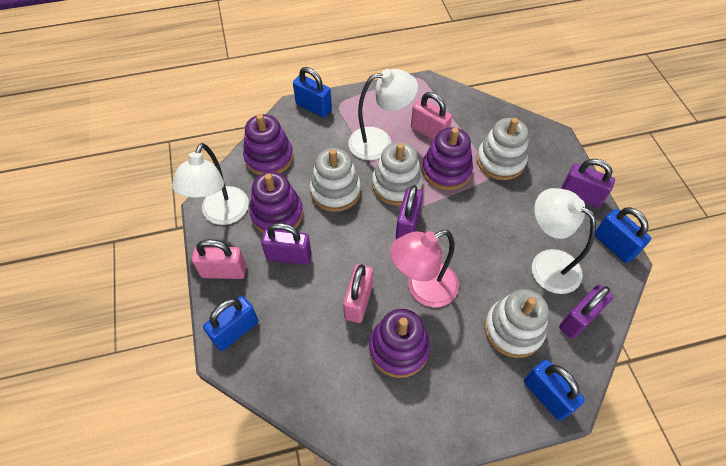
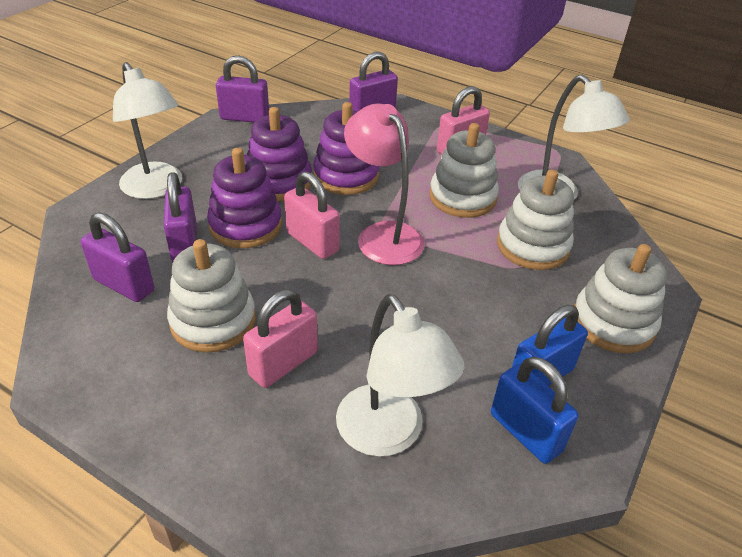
blue padlock: [203,296,259,351] [293,67,332,118] [524,359,585,420] [595,207,651,263] = 4 -> [491,357,579,464] [512,305,588,386] = 2
purple stacking toy: [243,114,293,175] [250,172,303,233] [369,309,430,378] [422,127,473,190] = 4 -> [207,148,282,248] [247,107,312,201] [313,102,379,195] = 3

